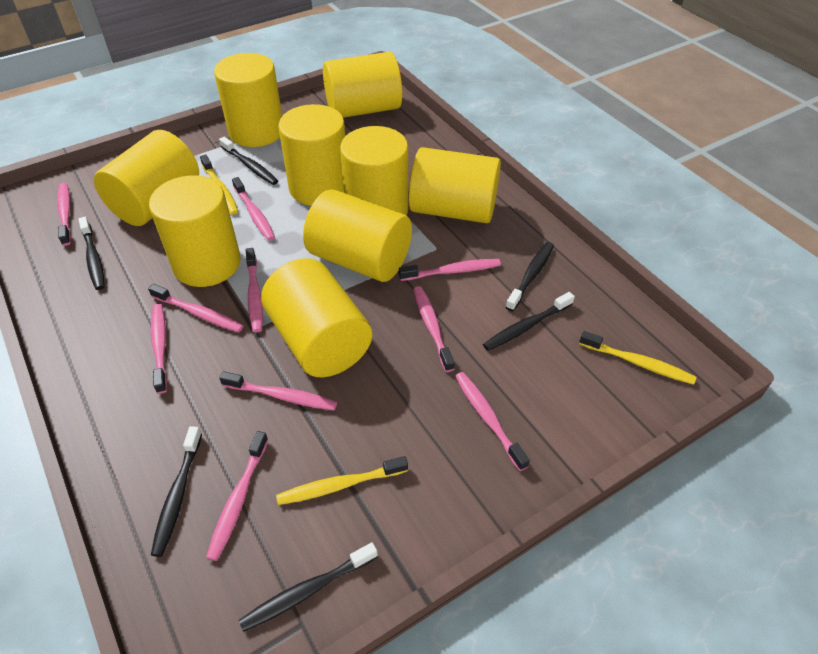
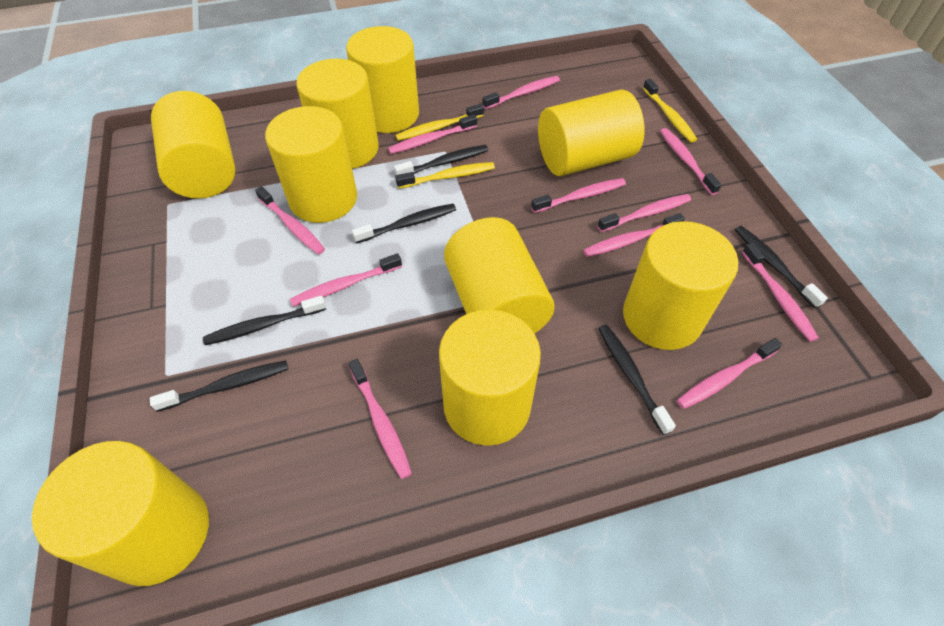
pink toothbrush: [57,183,71,246] [148,284,243,332] [150,304,167,394] [206,431,268,561] [219,371,337,411] [232,177,275,241] [246,248,263,332] [399,259,501,281] [413,286,455,372] [455,372,530,471] = 10 -> [255,186,325,255] [290,253,402,307] [349,359,412,479] [388,114,477,154] [482,76,560,109] [531,178,626,213] [583,213,685,257] [597,194,691,232] [660,128,721,195] [677,338,782,409] [742,243,819,342] = 11

